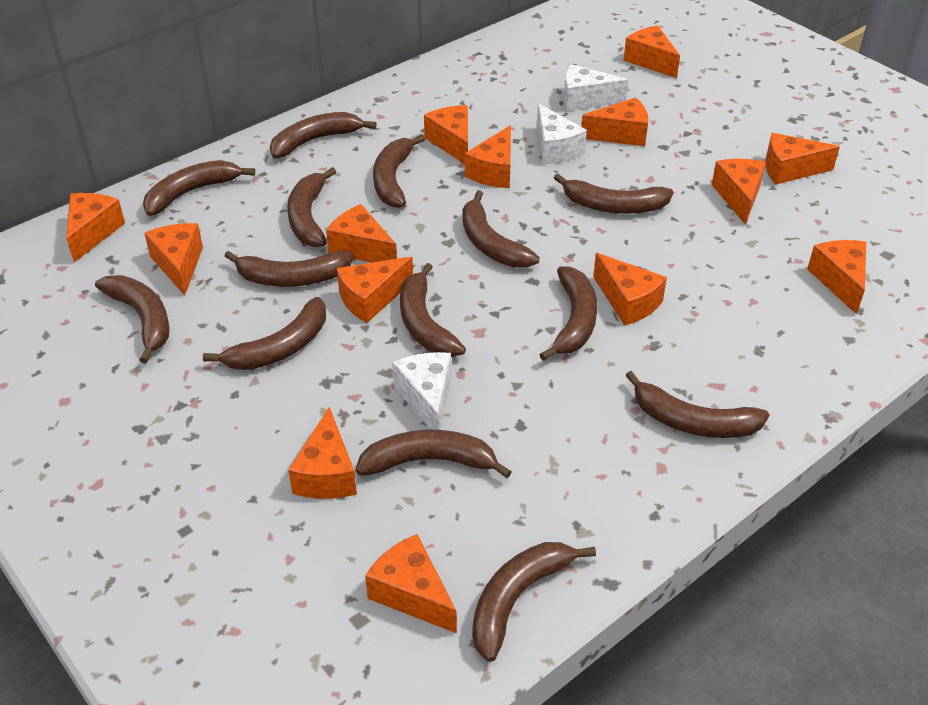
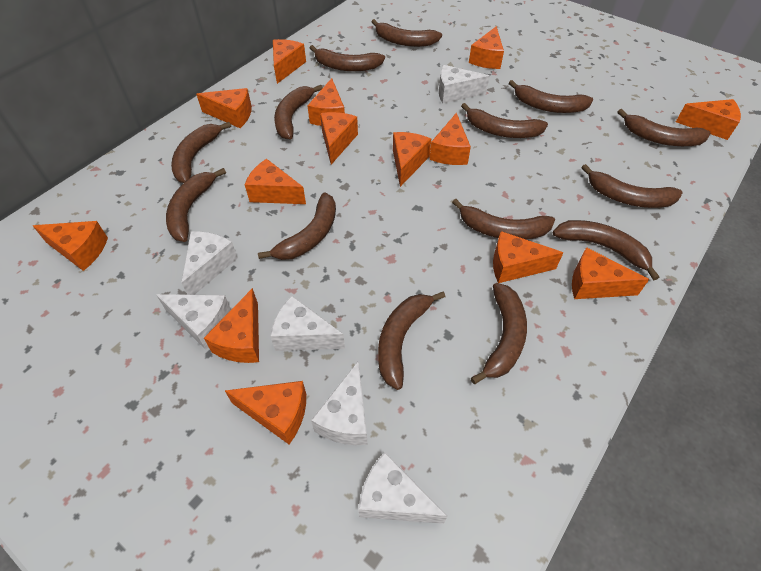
white cheese: [392,352,451,430] [537,104,587,164] [563,64,628,111] = 3 -> [156,294,231,350] [181,231,238,295] [270,296,345,351] [311,360,368,445] [358,452,447,524] [439,65,490,103] = 6

